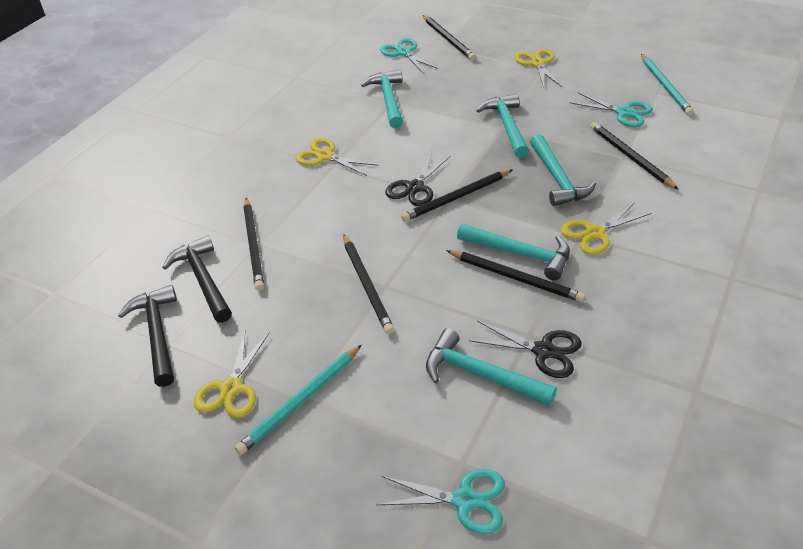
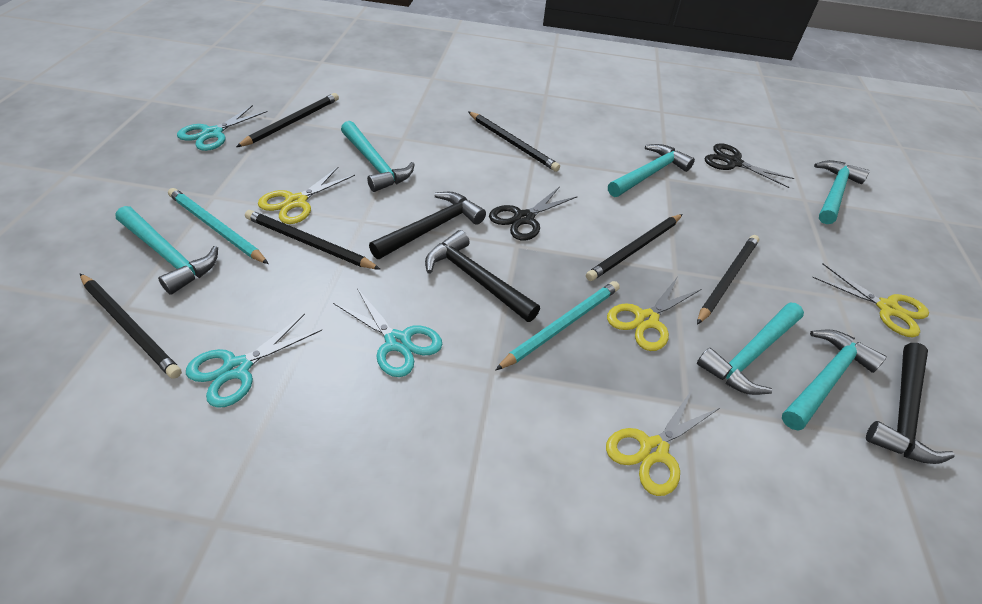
black hammer: [118,285,177,387] [162,235,232,323] = 2 -> [369,192,486,259] [425,230,540,322] [866,343,955,464] = 3
turquoise hammer: [361,70,403,128] [426,328,557,406] [457,224,570,280] [476,94,529,158] [530,134,596,206] = 5 -> [115,206,218,295] [341,121,415,192] [608,144,695,197] [697,302,804,395] [782,329,887,431] [814,160,870,224] = 6

